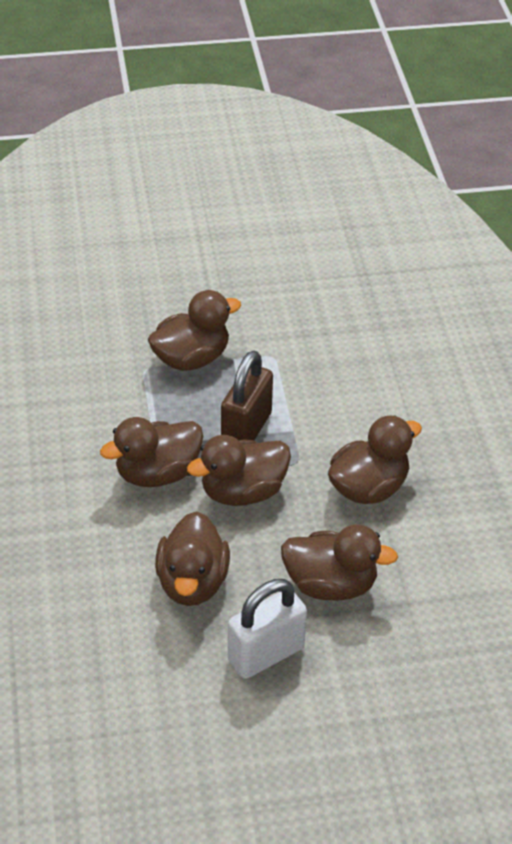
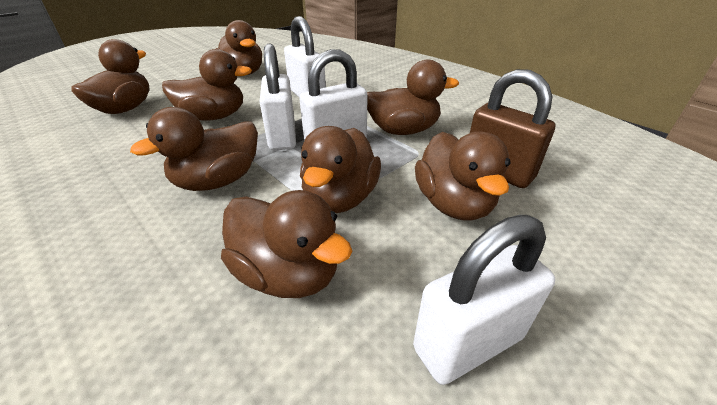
brown duck: [100,417,203,487] [148,290,241,371] [155,511,230,606] [187,435,291,506] [281,524,398,601] [328,416,422,504] = 6 -> [72,39,150,114] [130,107,258,191] [162,49,252,121] [216,20,262,75] [221,190,352,298] [300,126,381,213] [367,59,459,135] [415,132,511,220] = 8
white padlock: [228,579,307,679] = 1 -> [260,44,296,151] [284,16,326,97] [299,49,368,141] [413,215,555,385] = 4

